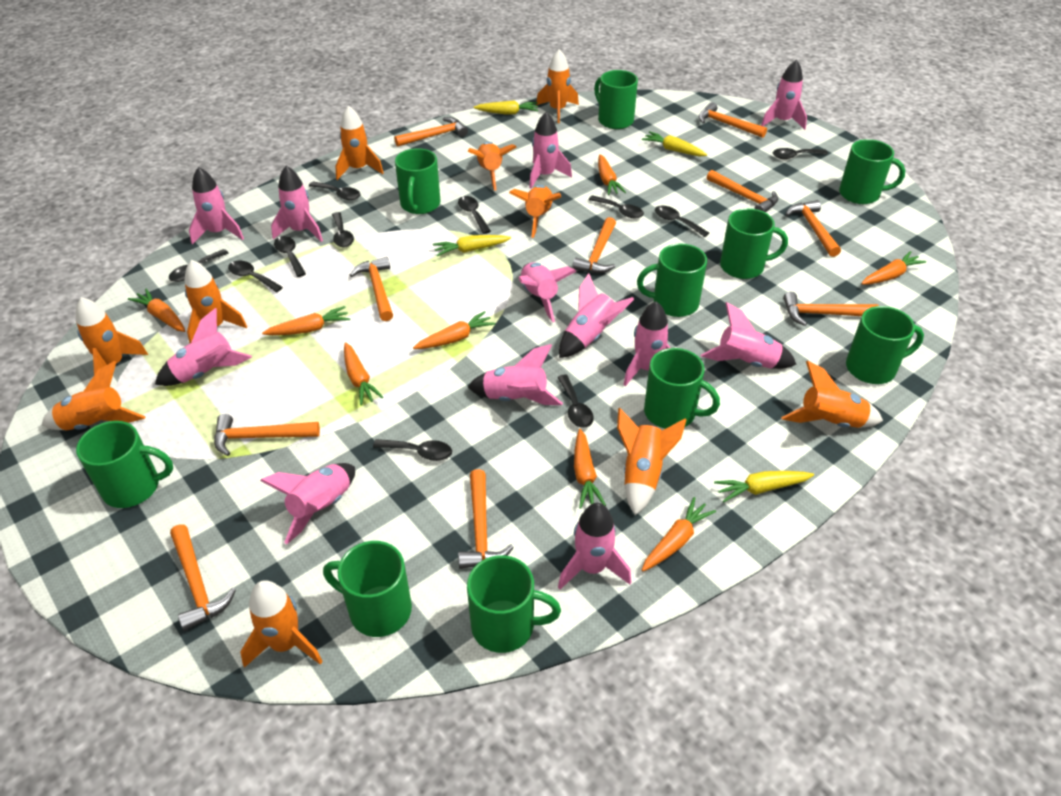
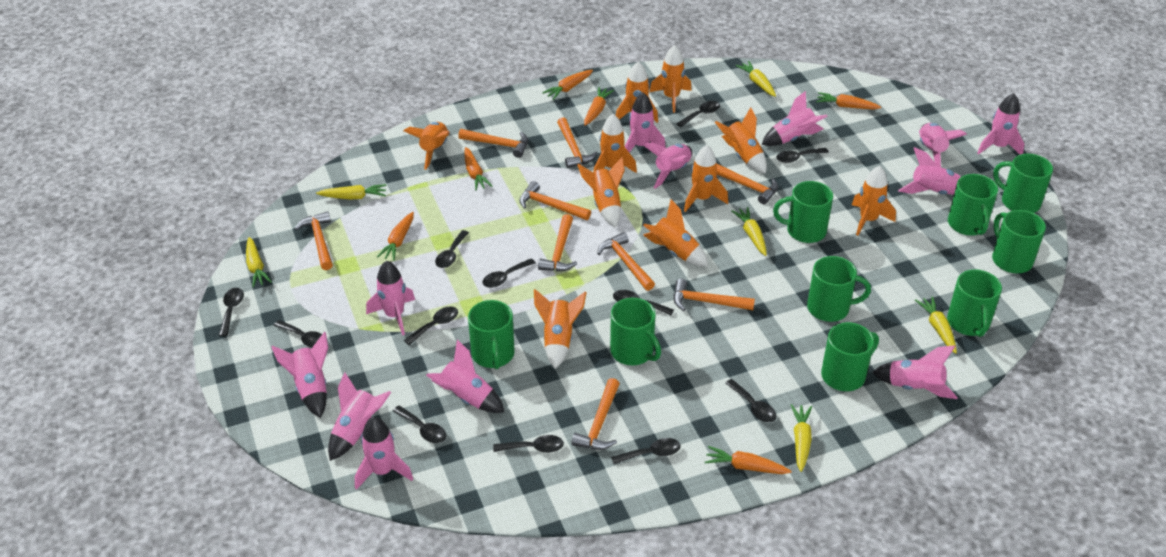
black spoon: [169,249,229,282] [228,261,283,292] [274,236,306,277] [309,181,361,200] [332,212,354,248] [373,439,452,461] [458,196,491,234] [557,375,594,428] [588,195,644,218] [655,206,709,237] [773,148,828,159] = 11 -> [219,288,244,337] [273,320,322,348] [393,405,447,443] [404,306,458,345] [435,230,469,268] [482,259,536,288] [493,435,564,453] [611,438,681,464] [613,290,674,315] [676,101,720,127] [725,379,776,422] [776,148,829,163] = 12
green mug: [76,421,173,508] [323,541,412,637] [395,148,441,214] [467,555,561,653] [594,70,638,129] [637,243,707,317] [644,348,720,429] [720,208,788,279] [839,139,905,204] [846,306,924,384] = 10 -> [468,300,515,369] [610,298,661,365] [773,181,833,243] [807,256,871,322] [821,322,879,391] [947,269,1002,337] [948,174,998,236] [992,210,1046,273] [993,153,1053,213] = 9
orange carrot: [128,289,185,332] [262,306,350,335] [344,342,383,405] [413,311,496,349] [574,429,606,509] [598,154,626,195] [642,497,716,571] [861,251,926,285] = 8 -> [377,212,414,261] [464,147,492,190] [542,70,593,100] [584,87,614,126] [705,446,792,474] [816,92,881,109] = 6
orange hammer: [170,524,236,631] [214,414,320,456] [350,257,393,321] [394,117,468,147] [458,469,514,569] [572,217,616,273] [699,102,767,138] [707,170,779,213] [783,292,879,326] [786,200,841,257] = 10 -> [295,211,333,270] [458,129,528,158] [519,181,591,220] [538,214,577,271] [557,117,597,168] [571,378,620,450] [597,232,655,291] [674,279,755,311] [716,163,778,204] = 9
yellow carrot: [433,235,511,256] [474,100,538,114] [642,131,707,157] [714,471,814,502] = 4 -> [246,237,272,288] [316,184,386,200] [731,207,767,256] [736,61,776,97] [791,404,812,472] [915,296,957,354] = 6

